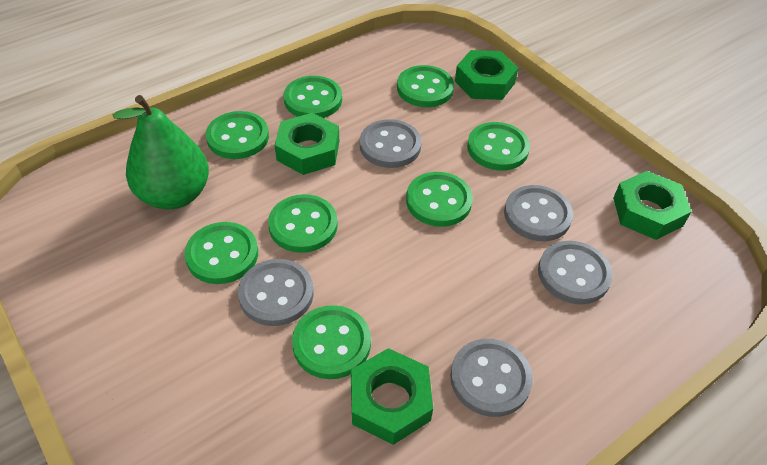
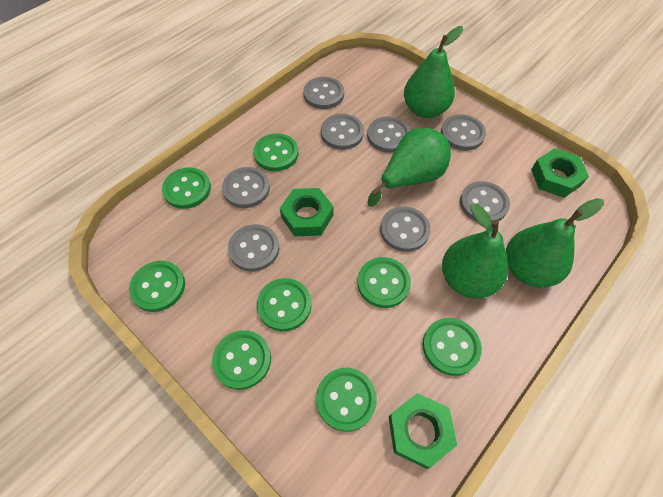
green nut: [275,113,339,175] [351,348,433,445] [455,50,518,100] [613,171,692,240] = 4 -> [280,188,334,237] [389,393,457,469] [531,148,589,198] = 3
green pear: [113,95,209,209] = 1 -> [368,128,451,207] [404,26,463,118] [442,203,508,299] [506,198,604,288] = 4
grey button: [238,259,314,326] [360,119,422,168] [450,339,533,417] [504,185,573,241] [538,241,613,304] = 5 -> [222,167,270,208] [228,224,279,272] [304,77,344,109] [321,114,364,150] [367,116,410,153] [380,206,431,252] [441,115,486,151] [460,181,510,222] = 8

